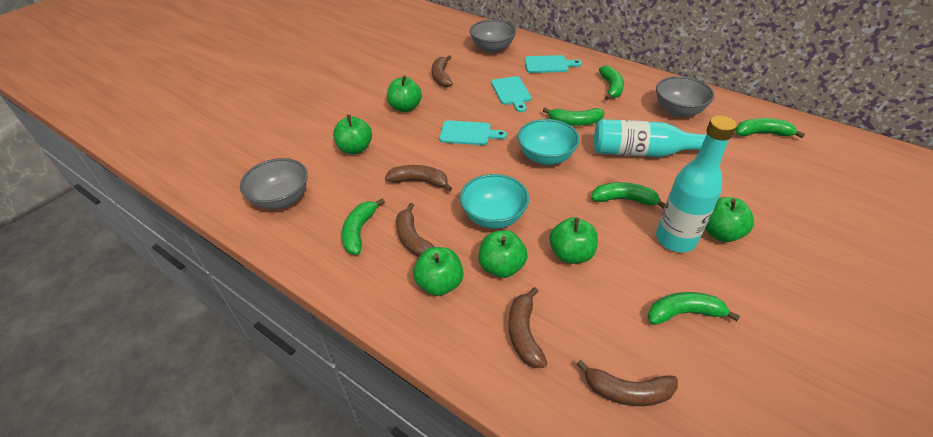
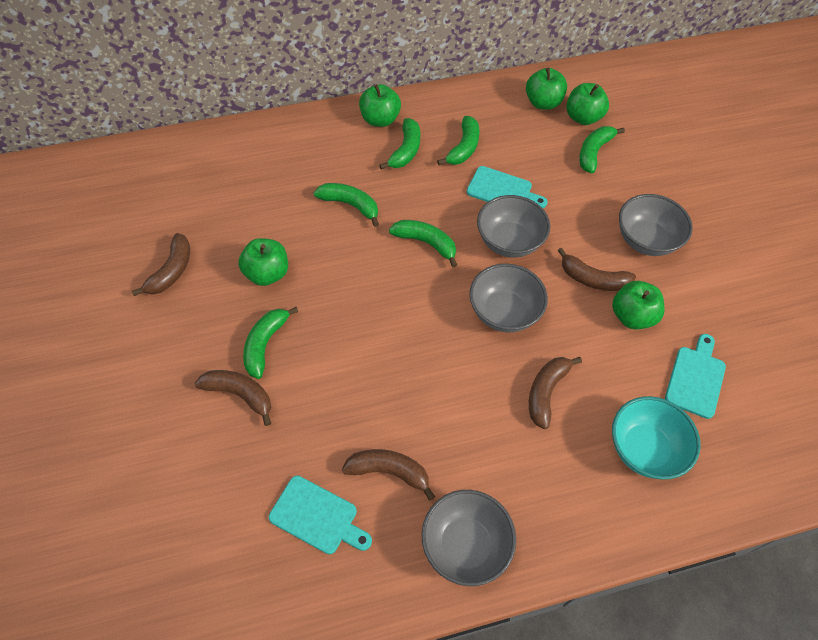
green apple: [333,115,372,154] [387,76,422,112] [413,247,464,296] [478,230,528,278] [549,217,598,264] [705,197,754,242] = 6 -> [238,238,288,286] [359,84,401,127] [526,68,567,110] [566,83,609,125] [612,281,665,329] = 5
grey bowl: [240,158,308,209] [470,20,516,53] [656,76,715,117] = 3 -> [422,490,516,586] [469,264,548,332] [477,195,550,258] [619,194,693,256] = 4
turquoise bottle: [594,119,706,157] [656,116,737,253] = 2 -> none = 0
turquoise bowl: [460,174,529,229] [518,119,580,165] = 2 -> [612,396,701,480] = 1

